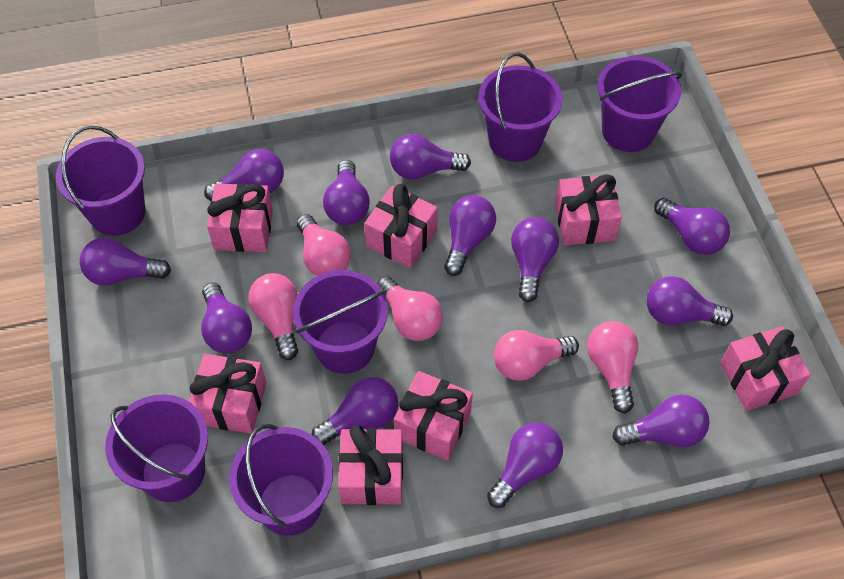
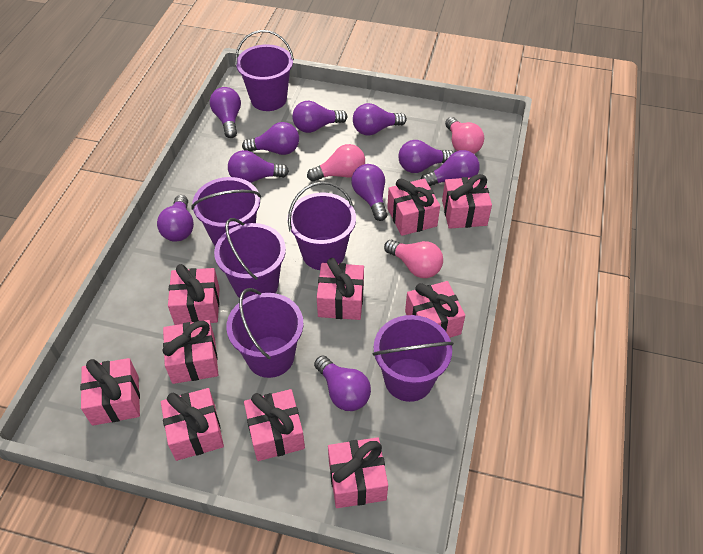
pink gift: [189,354,266,434] [207,183,273,252] [338,425,403,505] [364,184,438,268] [394,371,473,460] [555,174,622,245] [720,327,811,411] = 7 -> [80,358,140,426] [161,388,224,461] [163,320,218,384] [168,264,220,325] [244,389,305,461] [317,258,364,320] [328,437,388,508] [387,178,440,236] [405,281,465,338] [442,174,492,229] = 10
pink light bulb: [248,273,298,360] [297,214,351,276] [377,276,443,341] [494,330,579,381] [587,321,638,414] = 5 -> [307,144,365,182] [384,240,443,278] [445,117,484,154] = 3
purple light bulb: [80,237,171,286] [201,282,252,353] [204,149,284,201] [312,377,398,445] [323,160,370,225] [390,134,471,180] [444,195,496,276] [487,423,563,508] [511,217,559,302] [612,395,710,447] [647,276,733,326] [654,198,730,255] = 12 -> [157,195,194,242] [210,87,241,138] [228,150,289,183] [242,122,299,155] [292,101,347,133] [314,355,371,411] [351,164,387,221] [353,103,407,135] [399,140,453,173] [421,150,480,186] = 10

